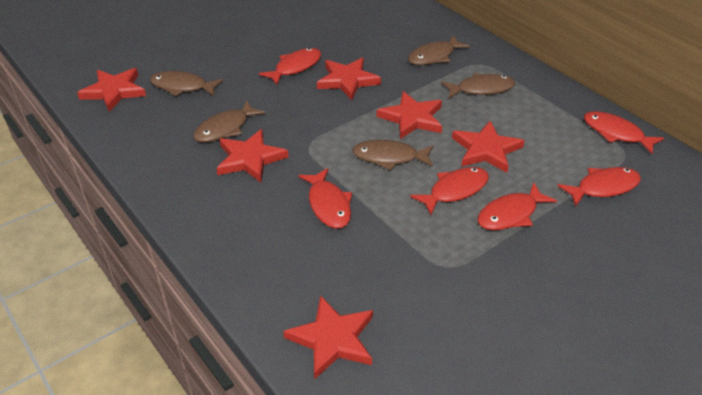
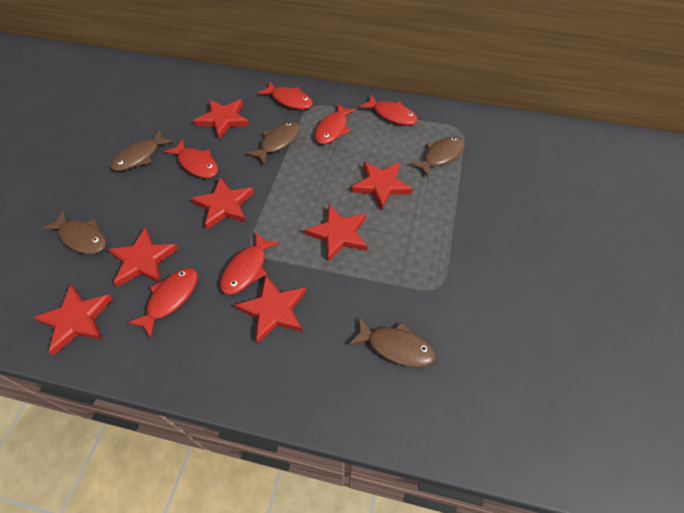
red star: [77,68,146,112] [216,129,288,182] [283,295,373,380] [317,58,381,100] [377,91,442,139] [452,121,525,173] = 6 -> [33,284,113,355] [107,228,178,287] [191,177,254,229] [193,99,249,140] [235,275,306,344] [304,205,367,261] [351,161,413,210] = 7

